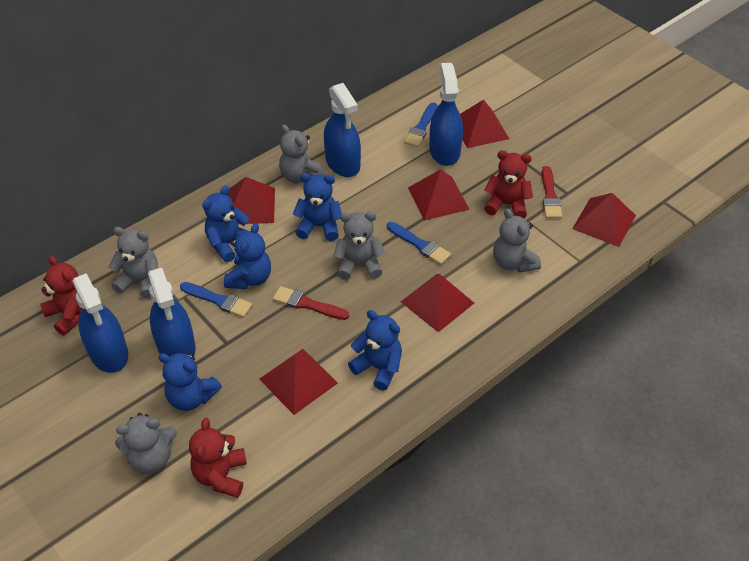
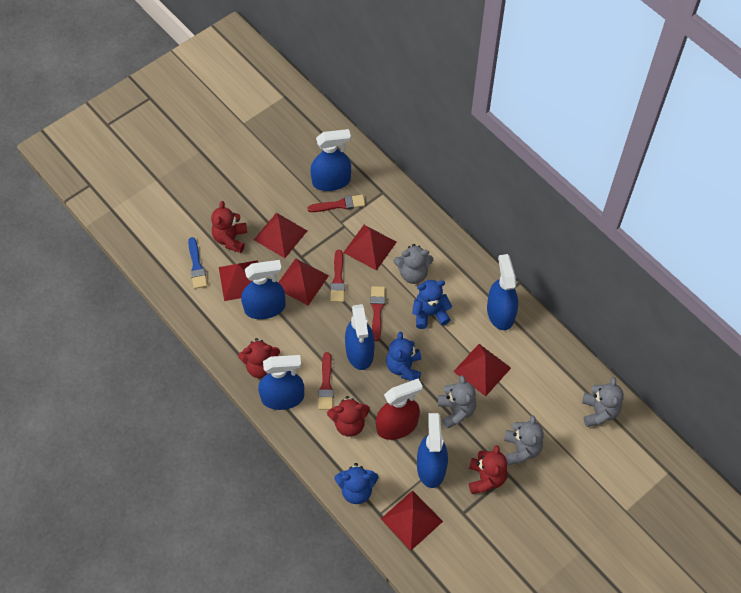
blue brush: [180,282,252,318] [387,222,451,265] [404,102,437,147] = 3 -> [188,237,207,289] = 1
blue spray bottle: [72,273,128,373] [148,267,196,357] [324,83,361,177] [429,63,463,166] = 4 -> [241,260,285,319] [258,355,304,410] [310,129,351,191] [345,304,375,370] [417,413,448,488] [487,254,518,330] = 6
blue teddy bear: [158,352,222,411] [202,186,250,262] [224,223,271,289] [293,173,342,241] [348,310,402,391] = 5 -> [334,463,378,504] [386,332,421,381] [412,280,452,329] = 3
grey teddy bear: [108,227,158,299] [115,413,177,474] [279,125,326,183] [333,212,385,280] [493,208,541,273] = 5 -> [394,244,433,284] [438,375,476,429] [504,415,544,466] [582,377,624,427] = 4
red brush: [273,286,349,320] [542,166,562,218] = 2 -> [308,195,365,212] [318,352,334,410] [330,250,345,302] [370,286,385,341] = 4
red spray bottle: none = 0 -> [376,378,423,440] = 1
red teddy bear: [40,256,82,335] [189,418,247,498] [484,150,533,218] = 3 -> [211,201,247,253] [238,338,280,378] [327,396,370,437] [469,445,507,494] = 4

